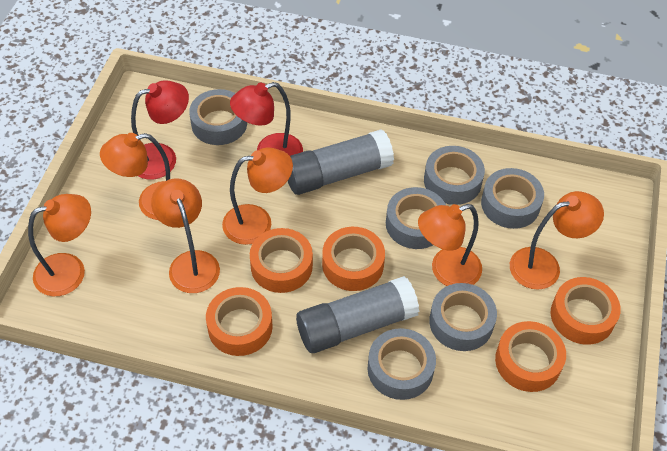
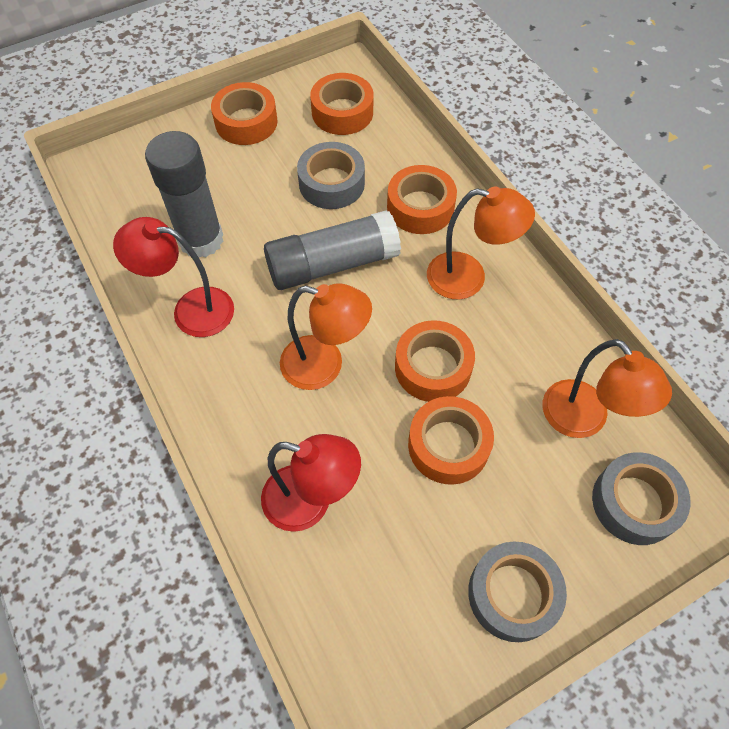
grey tape: [189,89,247,145] [368,328,436,400] [386,187,446,249] [424,146,485,205] [429,283,497,351] [481,168,544,229] = 6 -> [297,142,365,209] [468,541,567,642] [592,452,691,545] = 3
orange lamp: [28,194,91,296] [100,133,170,220] [151,179,220,293] [222,148,293,245] [418,204,482,286] [510,191,604,290] = 6 -> [280,283,372,390] [427,186,535,300] [542,339,672,438] = 3

